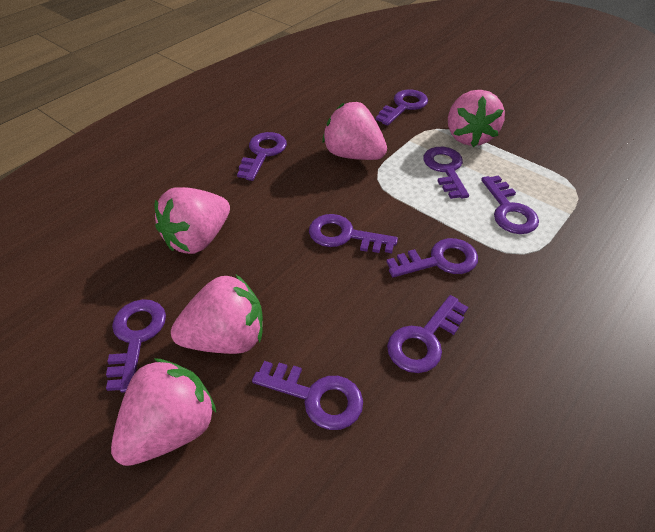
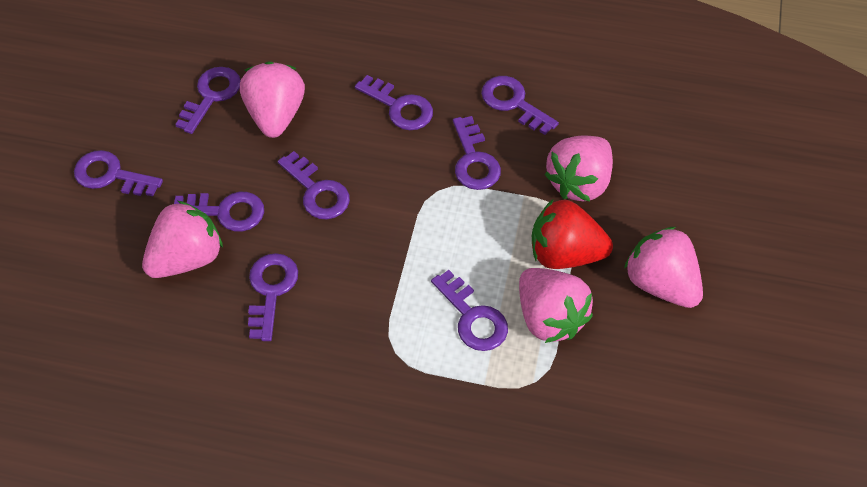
red strawberry: none = 0 -> [532,200,613,269] = 1

